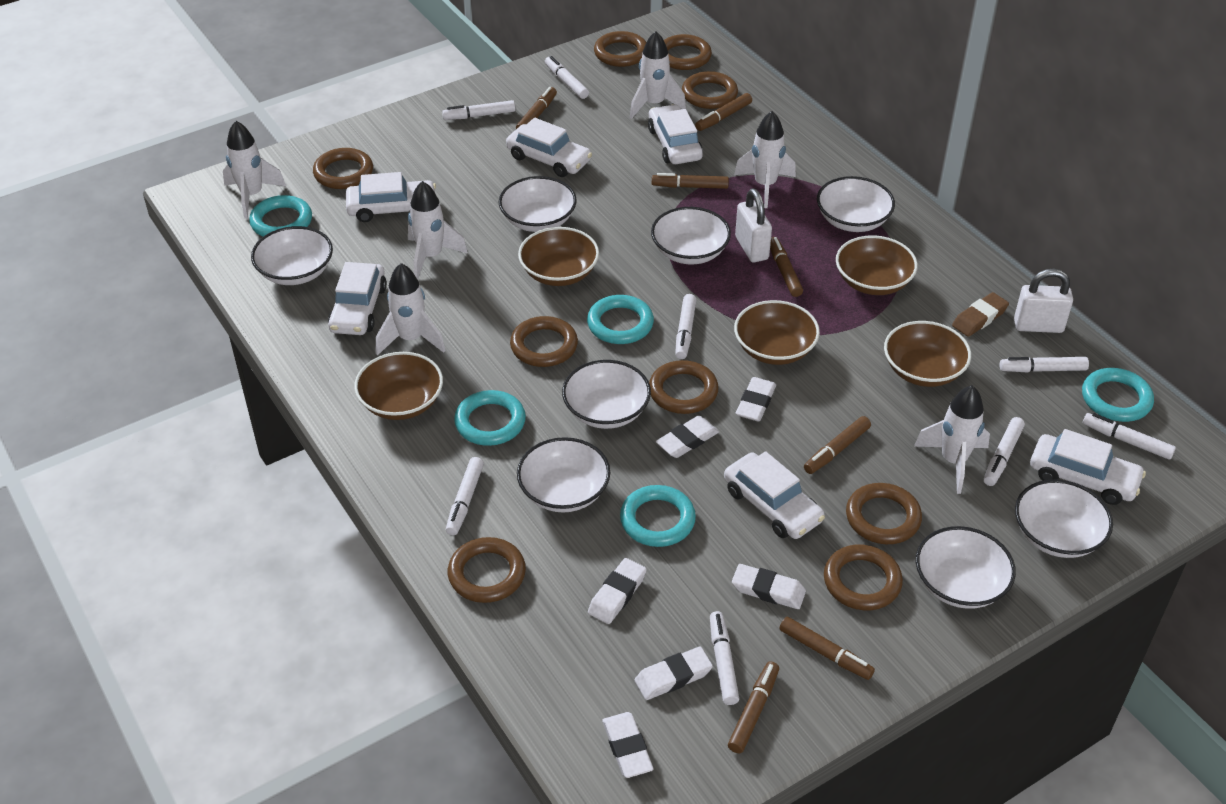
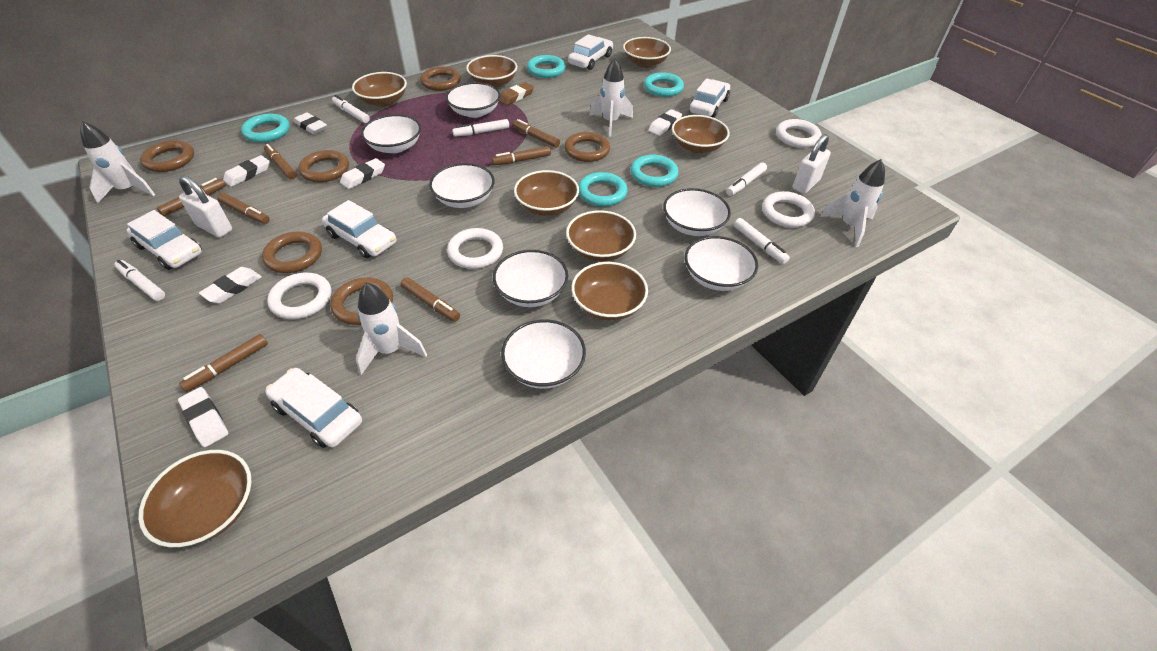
brown bowl: [354,352,443,420] [518,227,599,286] [734,300,820,365] [836,235,918,295] [884,321,971,387] = 5 -> [138,450,252,547] [352,72,407,107] [466,55,517,88] [514,170,579,216] [566,210,636,262] [571,262,648,321] [623,37,671,68] [672,115,730,153] = 8
brown ring: [313,148,373,189] [448,537,526,603] [510,316,578,367] [594,31,646,67] [649,360,719,414] [664,34,712,70] [682,71,738,109] [824,545,903,610] [846,483,922,544] = 9 -> [140,140,194,172] [262,232,322,273] [298,150,349,183] [330,278,393,325] [420,67,461,91] [564,132,610,162] = 6
white bowl: [251,226,333,285] [499,176,577,232] [517,437,610,512] [562,360,651,429] [651,207,731,264] [817,176,895,232] [916,526,1016,609] [1015,479,1113,558] = 8 -> [361,114,421,153] [429,163,495,208] [446,82,500,118] [493,250,568,307] [501,320,586,389] [663,188,731,236] [685,236,758,291] = 7
white car: [328,262,387,335] [346,172,436,222] [506,118,592,177] [648,104,703,164] [724,451,825,539] [1030,429,1146,505] = 6 -> [127,210,202,270] [265,368,362,448] [322,200,396,258] [568,34,613,70] [689,78,730,118] = 5
white marker: [442,100,515,120] [446,457,484,535] [545,56,589,99] [675,294,696,359] [710,611,739,705] [984,417,1025,486] [999,357,1089,373] [1083,413,1176,460] = 8 -> [114,260,165,301] [332,95,370,123] [452,119,509,137] [726,162,767,196] [734,218,790,264] = 5
white ring: none = 0 -> [267,273,331,319] [447,228,503,269] [762,191,815,228] [776,119,822,148] = 4
white rocket: [223,121,286,218] [376,263,446,355] [408,181,468,280] [630,31,686,119] [734,111,796,208] [914,385,990,494] = 6 -> [80,121,155,203] [356,282,427,375] [589,59,633,136] [820,159,885,247] = 4

